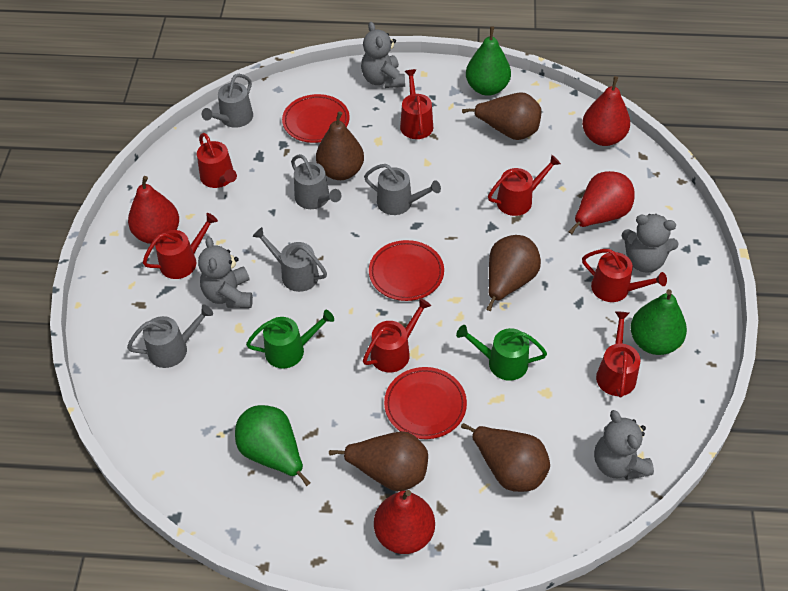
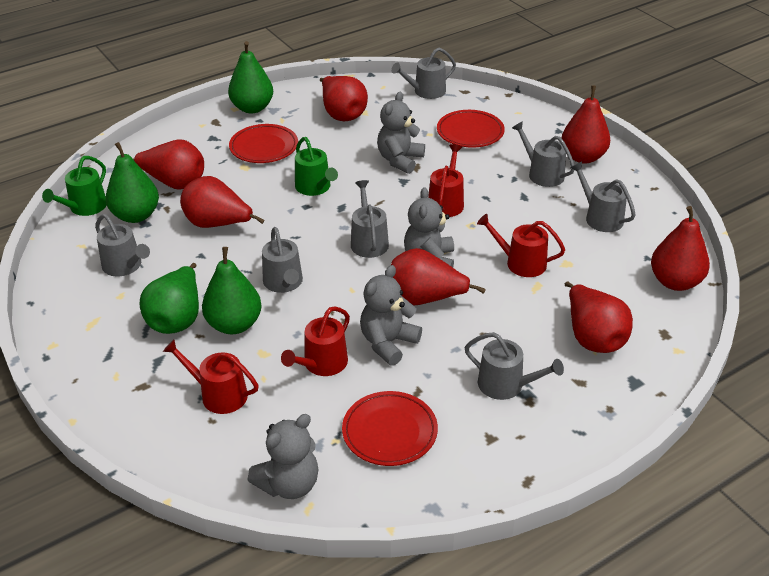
brown pear: [316,111,364,180] [329,431,428,492] [461,423,550,492] [462,92,541,140] [486,235,541,311] = 5 -> none = 0
green pear: [235,405,311,486] [466,26,511,96] [631,289,687,355] = 3 -> [106,142,159,223] [140,263,199,334] [202,247,262,334] [228,41,273,114] = 4
grey watering can: [127,305,213,368] [202,74,253,128] [253,227,327,292] [291,154,341,209] [364,164,441,215] = 5 -> [95,214,150,276] [262,227,303,293] [351,180,389,258] [391,48,456,99] [465,332,564,400] [512,121,574,187] [571,162,636,232] = 7
red pear: [128,176,179,244] [374,490,435,554] [568,171,635,234] [582,76,630,146] = 4 -> [133,139,204,190] [180,176,265,228] [320,76,368,121] [391,248,486,306] [562,86,610,164] [565,281,633,353] [651,206,710,291] = 7
red watering can: [143,213,218,279] [197,133,237,188] [363,298,431,372] [400,69,433,139] [488,155,561,216] [582,249,667,302] [596,311,640,398] = 7 -> [163,340,259,414] [281,306,350,376] [428,144,464,217] [477,214,565,277] = 4

